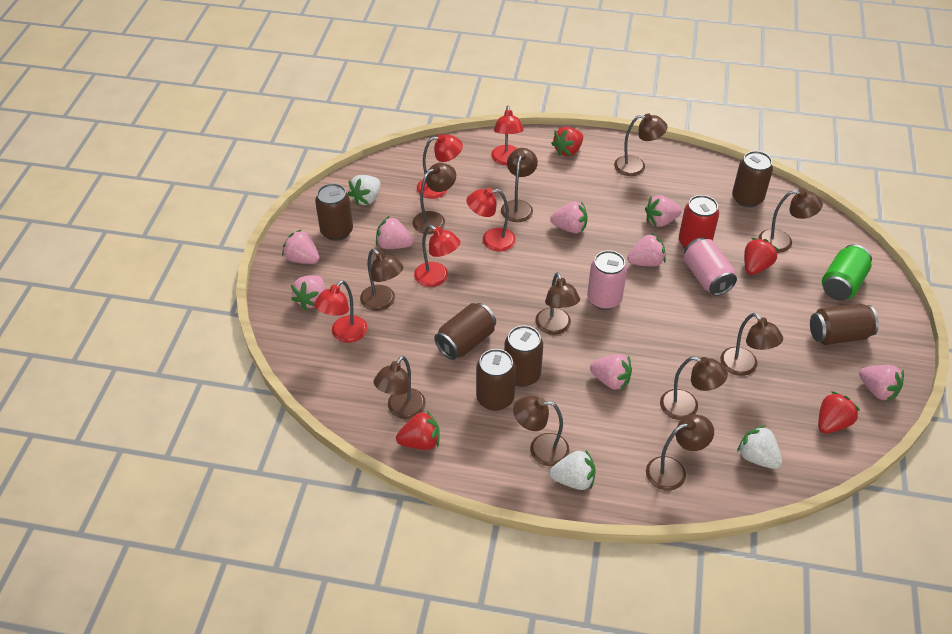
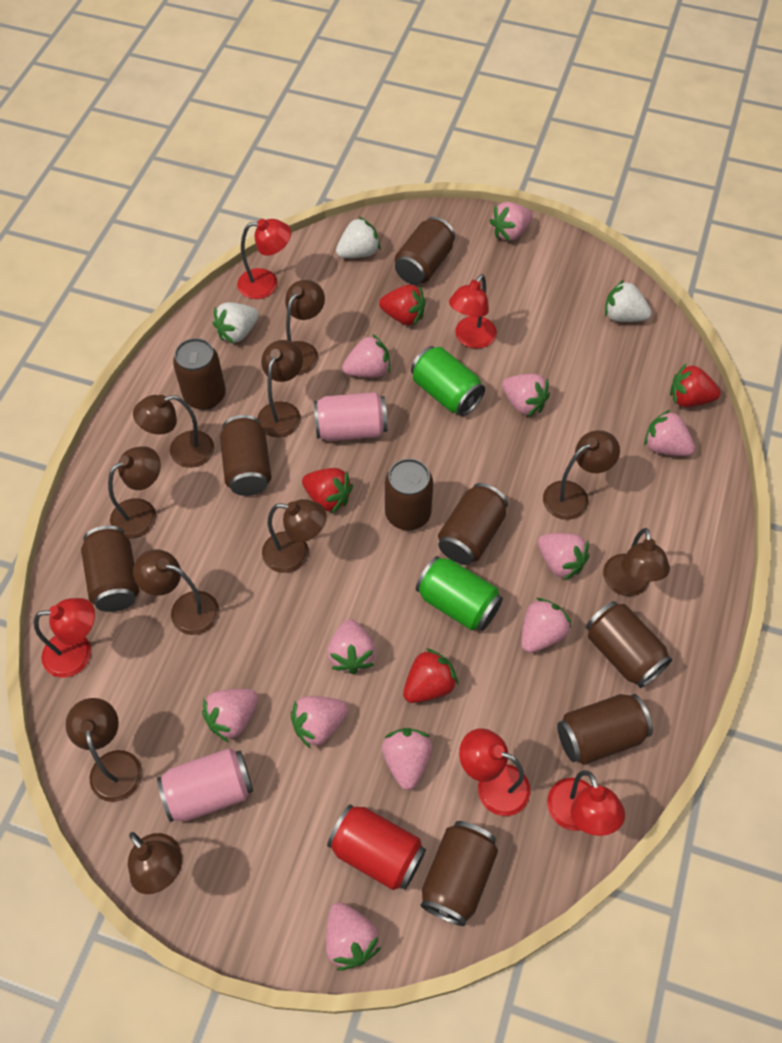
brown can: [315,183,353,241] [434,303,496,360] [476,349,516,411] [504,325,543,387] [732,151,773,207] [810,303,879,345] = 6 -> [81,526,139,612] [173,338,226,410] [220,415,271,496] [385,458,433,530] [395,217,455,285] [420,821,498,926] [438,483,508,565] [557,694,653,765] [586,601,672,688] = 9
brown lamp: [360,249,403,311] [373,356,426,419] [413,163,456,234] [501,148,538,222] [513,396,570,466] [535,272,580,335] [614,114,668,176] [646,414,714,491] [660,357,728,420] [720,313,783,376] [758,189,823,253] = 11 -> [65,698,142,802] [108,446,161,538] [128,832,182,894] [133,395,214,468] [133,549,219,635] [257,340,303,438] [262,499,327,573] [285,280,325,375] [543,430,620,520] [603,528,670,596] = 10
green can: [822,244,872,300] = 1 -> [411,346,485,416] [416,556,503,631] = 2
pink strawberry: [282,229,320,264] [291,275,325,310] [376,216,414,249] [550,201,588,233] [590,354,632,391] [627,233,666,266] [645,195,682,227] [859,365,904,401] = 8 -> [202,689,258,742] [290,696,348,749] [326,902,381,971] [328,619,376,674] [342,334,390,377] [382,728,432,790] [490,202,532,241] [502,374,550,417] [521,598,571,653] [538,533,589,580] [644,409,695,456] = 11

